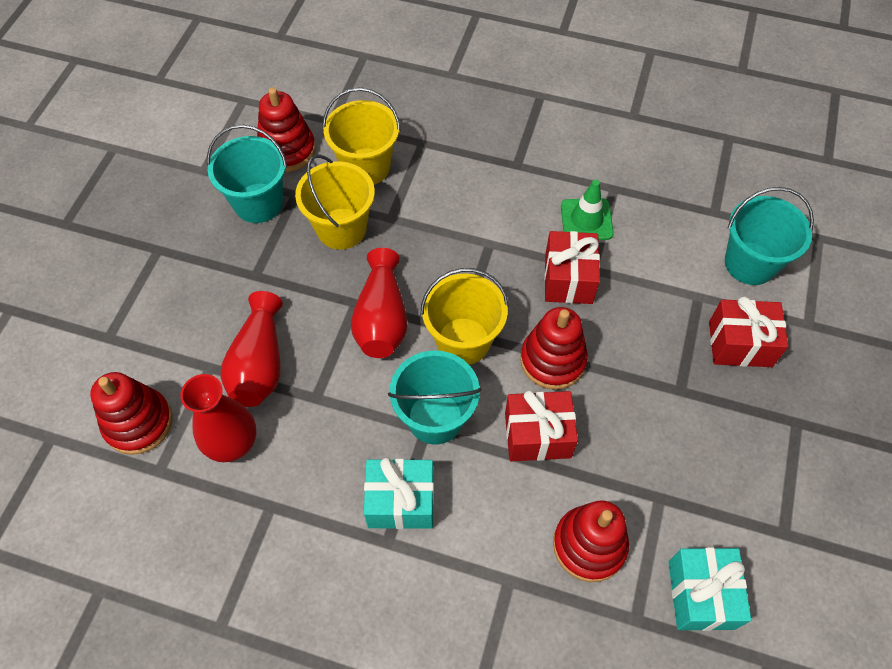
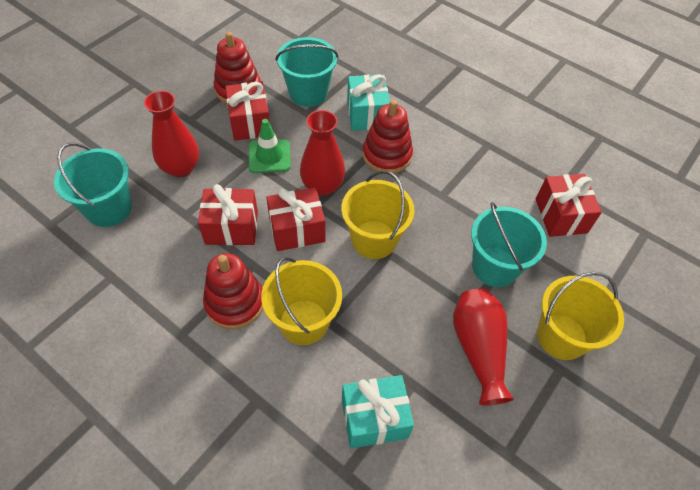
red gift: [505,391,578,461] [544,231,600,304] [709,297,788,367] = 3 -> [198,184,258,245] [225,81,270,141] [266,188,325,251] [536,174,602,237] = 4
red stacking toy: [90,372,172,455] [257,87,316,172] [520,307,588,390] [553,500,629,582] = 4 -> [203,253,263,329] [214,32,261,104] [362,100,413,174] = 3

